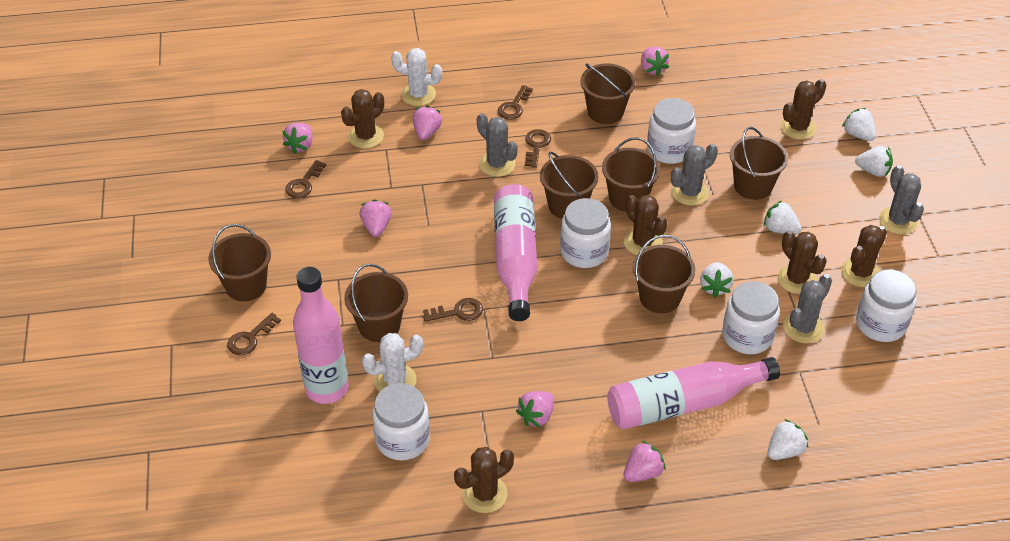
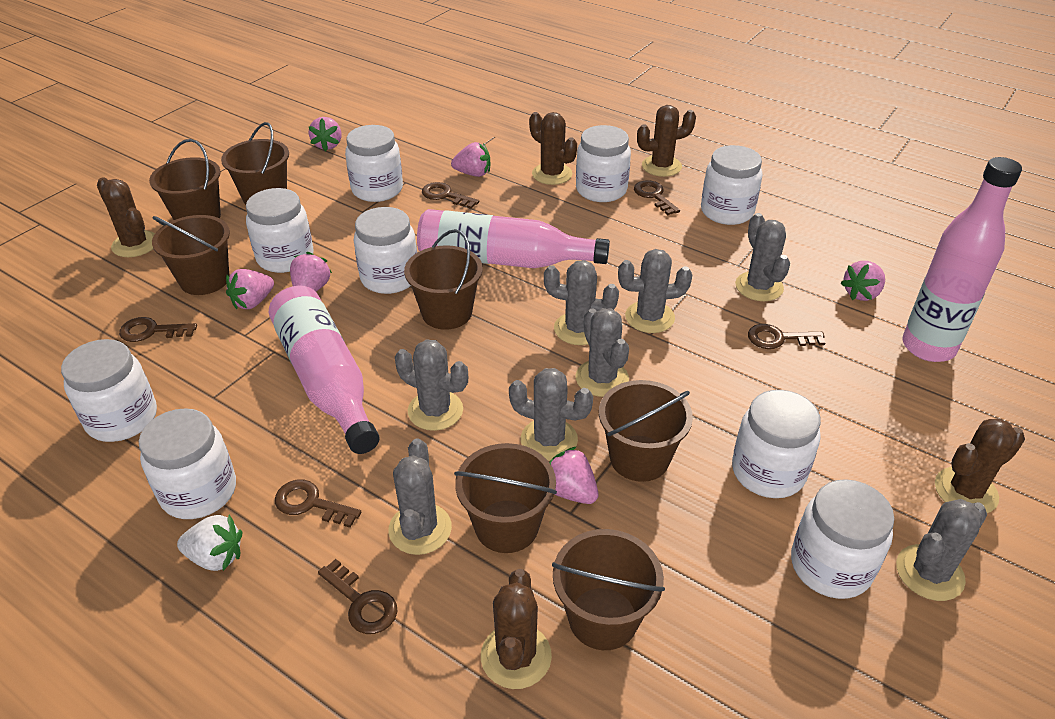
brown cactus: [341,89,384,148] [454,447,514,513] [624,195,667,255] [777,230,827,294] [780,79,826,140] [841,225,887,287] = 6 -> [97,177,155,257] [481,569,552,689] [529,112,577,185] [637,105,696,177] [935,418,1025,513] = 5
brown key: [227,313,281,355] [285,160,326,198] [423,298,483,322] [498,85,533,120] [525,129,551,168] = 5 -> [119,317,197,342] [275,479,361,528] [318,559,398,634] [422,182,479,209] [634,181,680,215] [748,324,825,349] = 6
grey cactus: [477,113,518,177] [671,143,718,206] [783,274,832,344] [879,165,924,234] = 4 -> [389,439,452,555] [395,339,468,431] [509,368,593,461] [544,260,619,345] [576,308,629,397] [618,249,692,333] [735,213,790,301] [896,499,987,601] = 8
white cactus: [362,333,423,392] [391,48,442,106] = 2 -> none = 0
white jar: [372,383,430,461] [560,198,611,268] [647,98,696,164] [722,281,780,354] [856,269,917,342] = 5 -> [61,339,157,442] [139,408,236,519] [246,188,313,273] [345,125,403,202] [354,207,417,294] [576,125,631,202] [701,145,762,225] [732,390,821,498] [791,479,894,599] = 9
white strawberry: [700,262,734,297] [764,201,801,234] [767,419,808,460] [842,108,876,141] [855,146,893,177] = 5 -> [177,514,242,571] = 1

